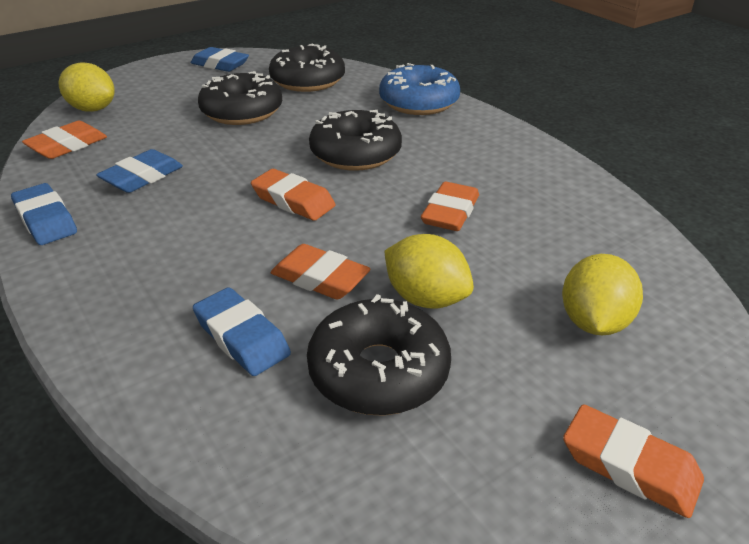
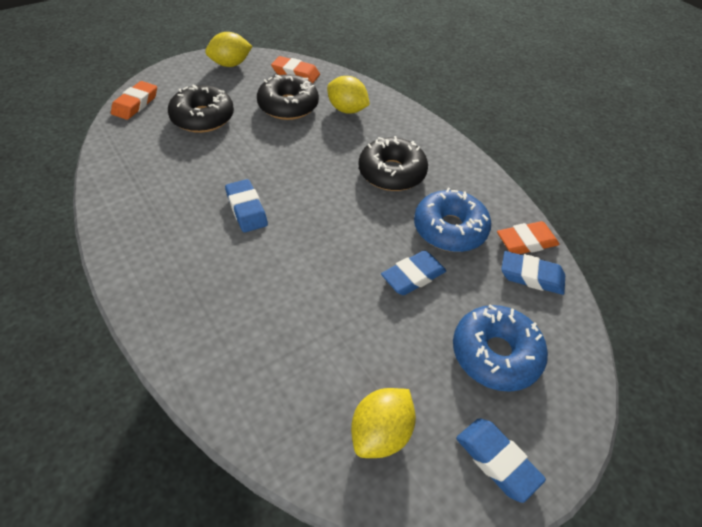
black donut: [198,71,282,125] [269,44,345,92] [307,294,451,416] [309,110,402,171] = 4 -> [168,85,234,133] [257,74,319,120] [358,136,428,191] = 3
blue donut: [379,63,460,115] = 1 -> [414,188,491,252] [453,304,548,392] = 2
orange eraser: [22,121,107,159] [251,169,336,221] [271,244,370,299] [421,182,479,231] [563,404,704,518] = 5 -> [111,81,157,120] [271,56,320,83] [497,221,559,254] = 3

